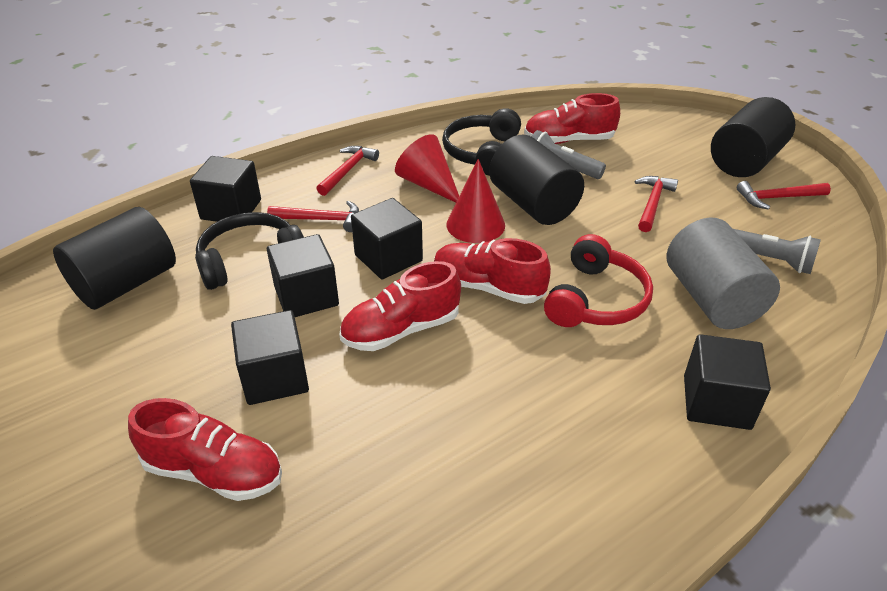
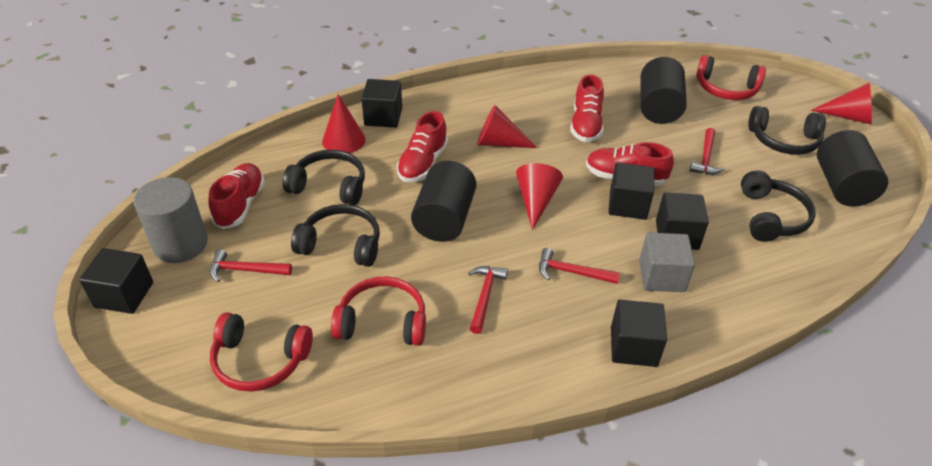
black headphones: [195,212,304,290] [442,108,521,176] = 2 -> [282,150,365,205] [291,204,380,267] [741,171,816,242] [748,106,826,155] = 4
grey cube: none = 0 -> [639,232,695,292] = 1
grey flashlight: [531,130,606,179] [733,229,821,274] = 2 -> none = 0
red cone: [395,134,459,203] [446,159,505,243] = 2 -> [322,94,366,153] [477,105,537,148] [516,163,563,230] [811,83,872,124] = 4
red headphones: [544,234,653,327] = 1 -> [210,312,313,392] [331,277,426,346] [696,55,766,100] = 3

